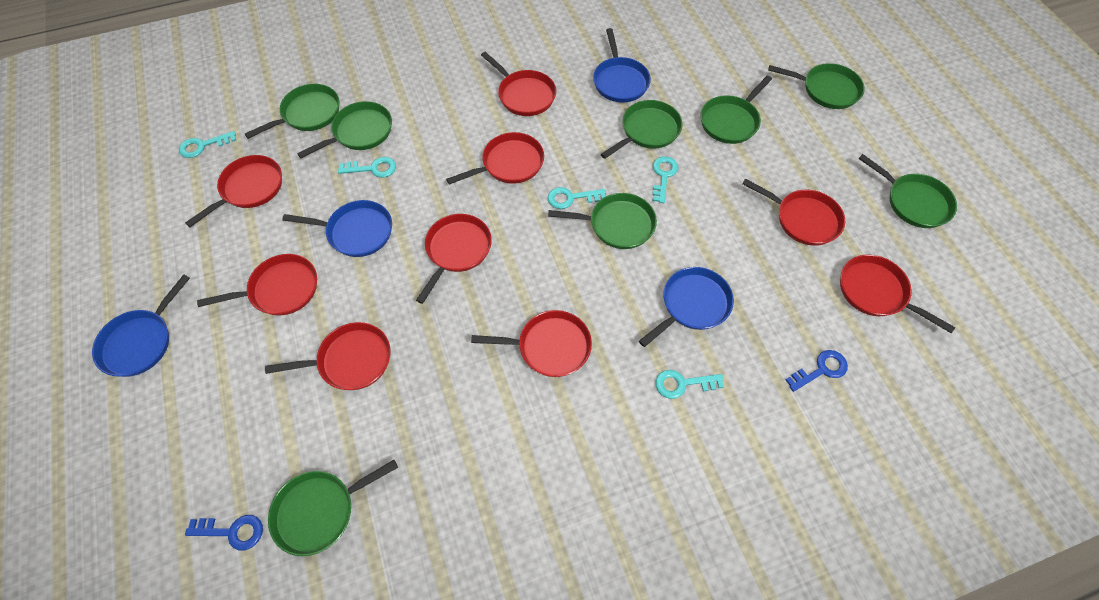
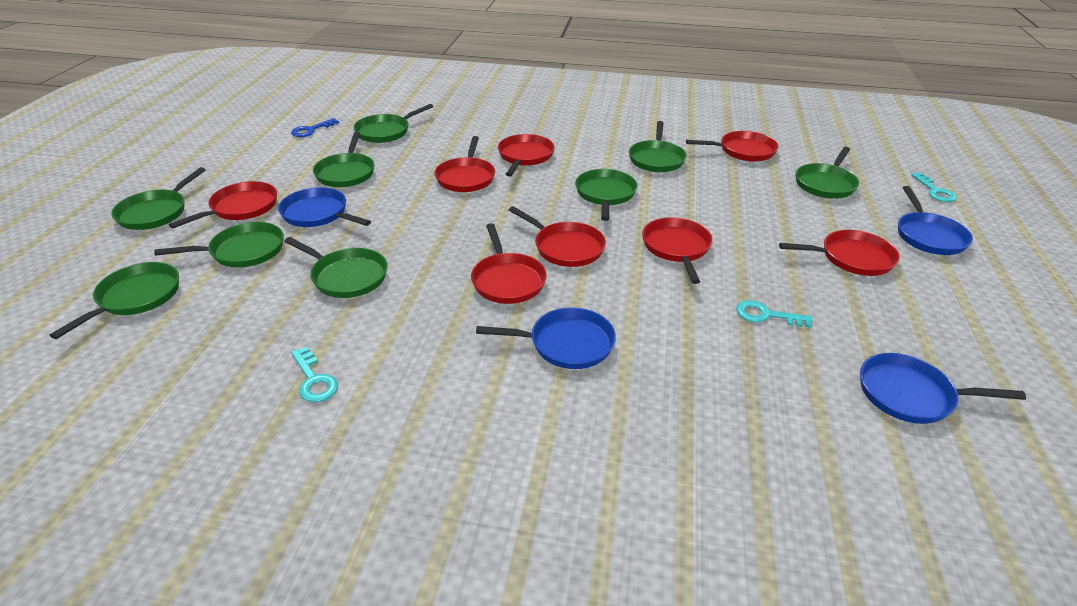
blue key: [185,515,263,551] [786,350,848,392] = 2 -> [291,118,339,137] = 1
green pan: [245,84,339,139] [268,460,398,556] [297,101,392,158] [548,193,657,249] [601,100,683,159] [701,76,772,144] [768,63,865,109] [858,154,957,228] = 8 -> [49,262,179,339] [111,167,206,230] [154,222,284,268] [284,237,388,298] [313,132,375,187] [353,104,433,143] [575,169,638,221] [629,121,687,172] [796,147,859,199] = 9
red pan: [185,155,282,227] [197,254,317,316] [265,322,390,390] [416,214,492,304] [446,132,544,185] [471,310,592,377] [481,52,556,116] [742,178,845,246] [840,255,955,333] = 9 -> [169,181,277,229] [434,136,495,192] [471,223,547,304] [498,134,555,176] [509,206,606,267] [642,217,713,284] [686,131,779,162] [779,230,900,276] = 8
turquoise key: [179,131,236,158] [338,157,396,178] [548,187,606,209] [652,156,678,203] [655,370,724,399] = 5 -> [291,347,338,402] [736,300,813,328] [911,173,957,202] = 3

